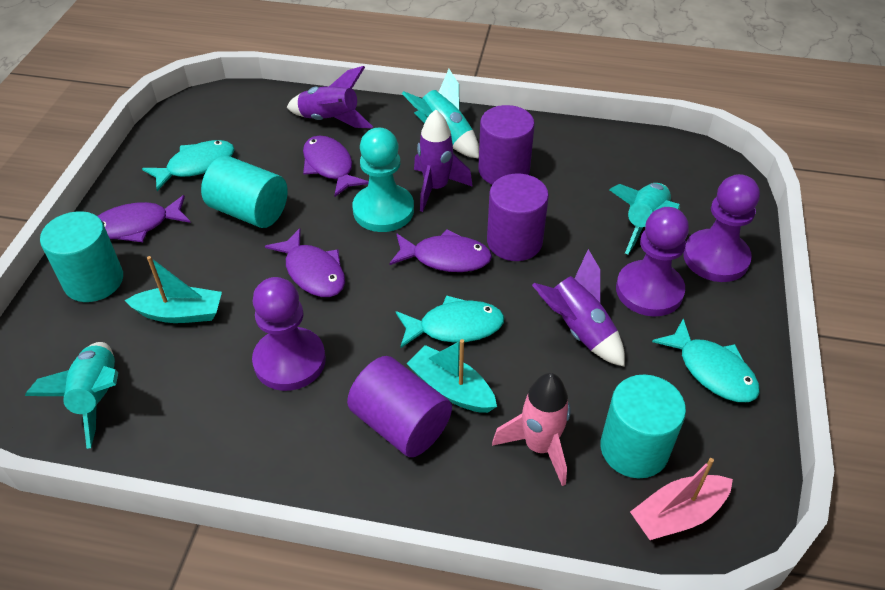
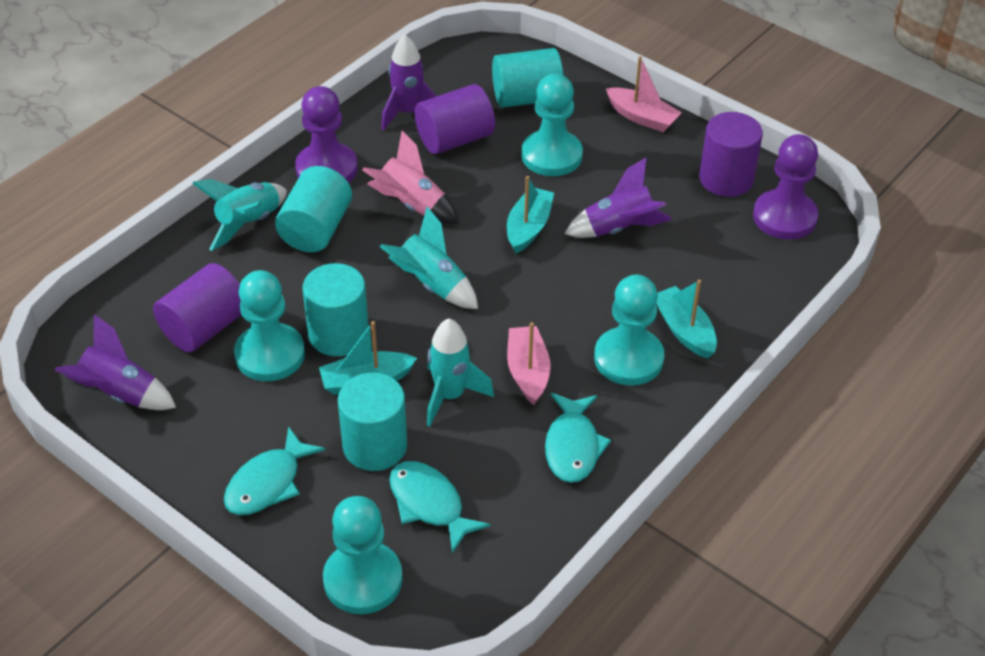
pink boat: [630,458,733,540] = 1 -> [507,322,551,405] [606,56,682,132] = 2
purple fish: [97,195,191,242] [265,228,345,297] [303,135,369,197] [389,229,492,272] = 4 -> none = 0
purple pawn: [252,277,326,391] [616,207,689,317] [683,174,760,282] = 3 -> [295,86,358,183] [753,134,818,240] = 2
turquoise boat: [124,256,222,323] [406,339,497,413] = 2 -> [319,321,417,395] [507,176,554,253] [656,280,717,359] = 3
turquoise cylinder: [40,211,123,302] [201,156,288,228] [600,375,686,478] = 3 -> [275,166,352,252] [302,263,369,356] [338,373,407,471] [492,48,564,108] = 4
turquoise pawn: [353,128,414,232] = 1 -> [234,270,305,381] [323,496,403,614] [522,74,583,176] [594,274,664,386] = 4

